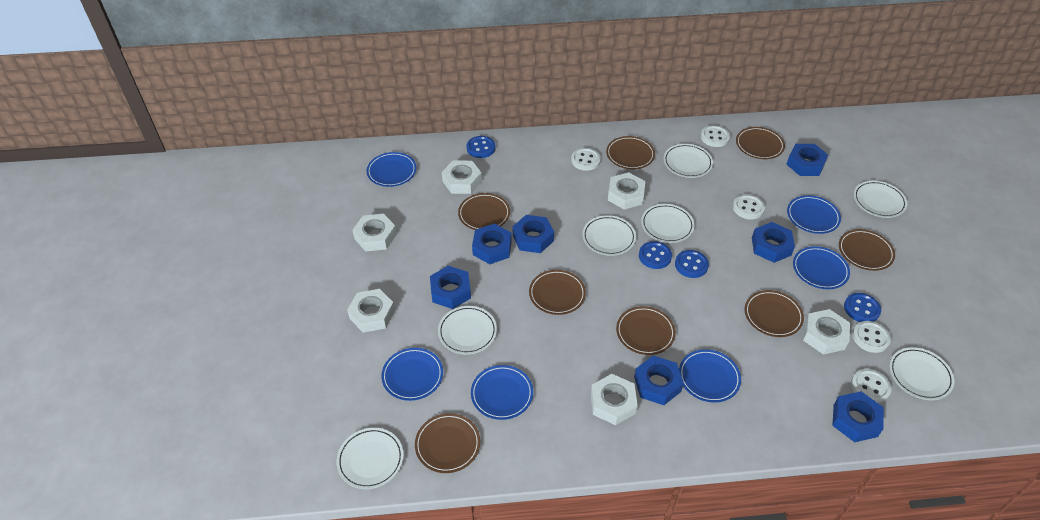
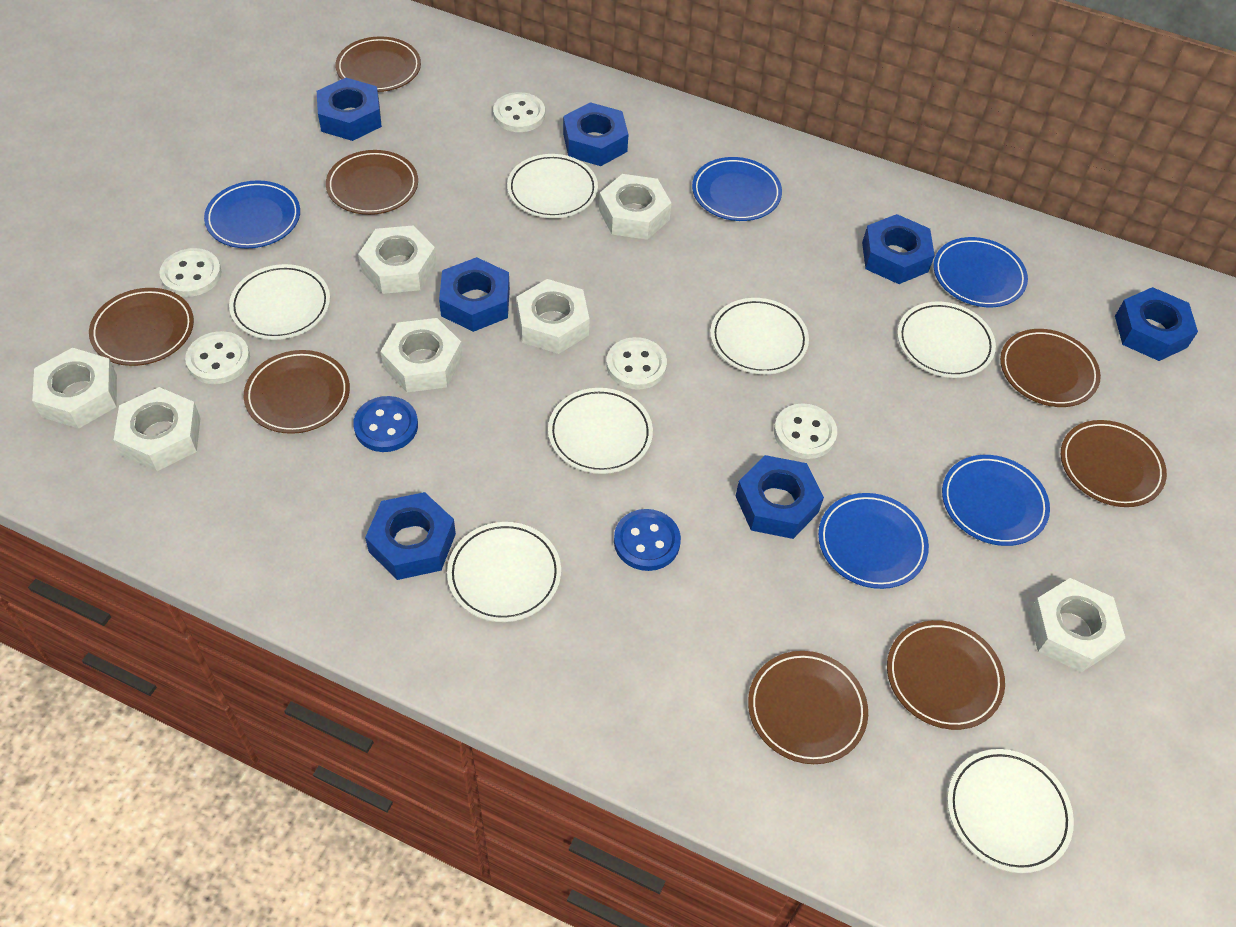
blue button: [466,136,496,158] [639,241,672,269] [675,250,709,278] [844,293,881,322] = 4 -> [353,396,418,452] [614,509,681,571] = 2
blue plate: [367,152,417,187] [381,348,443,401] [471,365,533,420] [679,349,741,403] [787,195,841,234] [793,246,850,289] = 6 -> [204,180,300,249] [692,157,782,221] [818,493,929,589] [933,237,1028,307] [942,455,1050,546] = 5
white nut: [347,289,395,333] [353,214,397,252] [442,160,482,194] [591,374,638,425] [608,172,645,210] [803,309,850,355] = 6 -> [32,348,117,429] [114,387,201,471] [358,226,437,294] [380,318,463,392] [517,279,590,354] [599,174,672,240] [1028,578,1125,672] = 7

